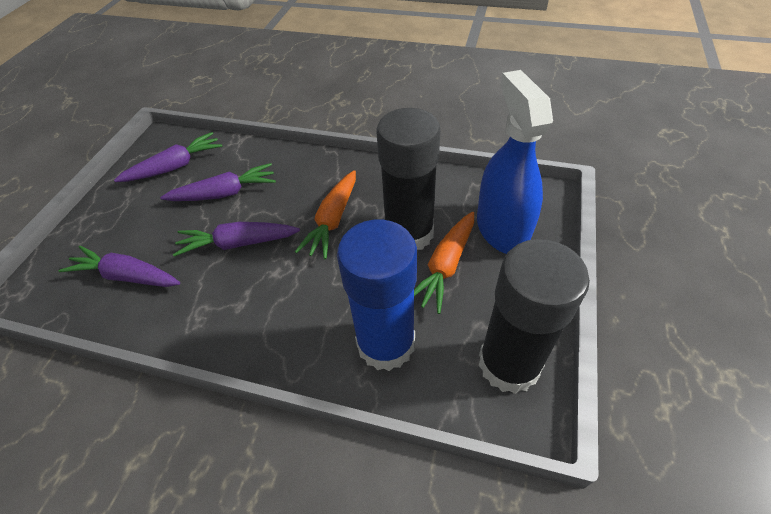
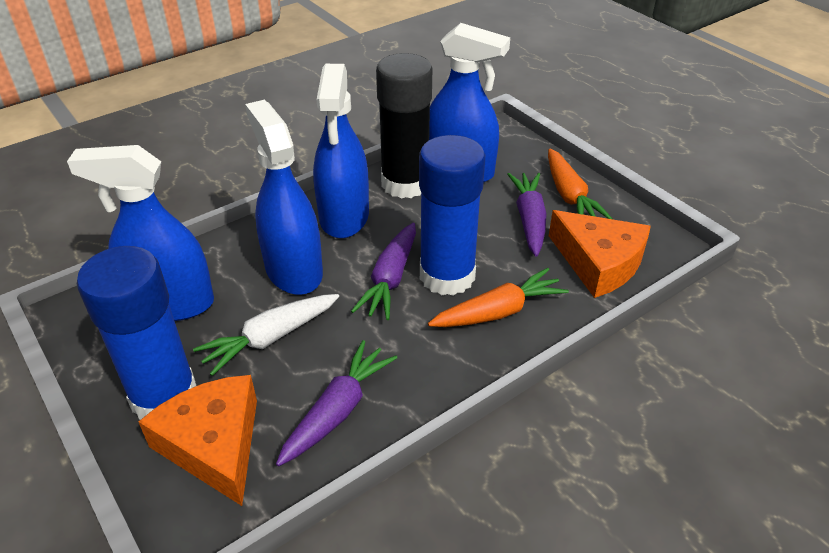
black glue stick: [377,108,441,250] [479,239,590,394] = 2 -> [376,53,432,198] = 1
blue glue stick: [337,220,417,371] = 1 -> [77,246,196,420] [419,135,485,295] = 2
blue spray bottle: [477,70,553,254] = 1 -> [67,145,214,321] [245,100,323,295] [313,64,369,238] [429,23,510,182] = 4
orange cheese: none = 0 -> [138,375,257,506] [549,210,651,298] = 2
purple carrot: [59,246,180,287] [114,132,222,182] [160,163,276,201] [173,222,300,257] = 4 -> [276,340,397,466] [351,223,416,320] [507,173,547,257] = 3
white carrot: none = 0 -> [193,294,339,376] = 1

